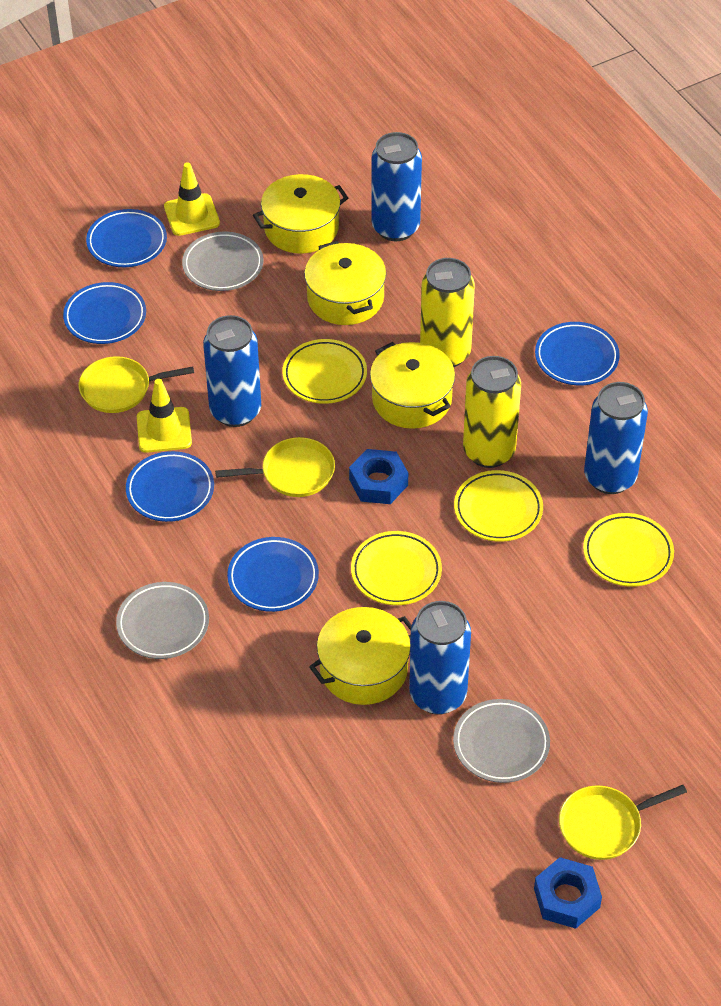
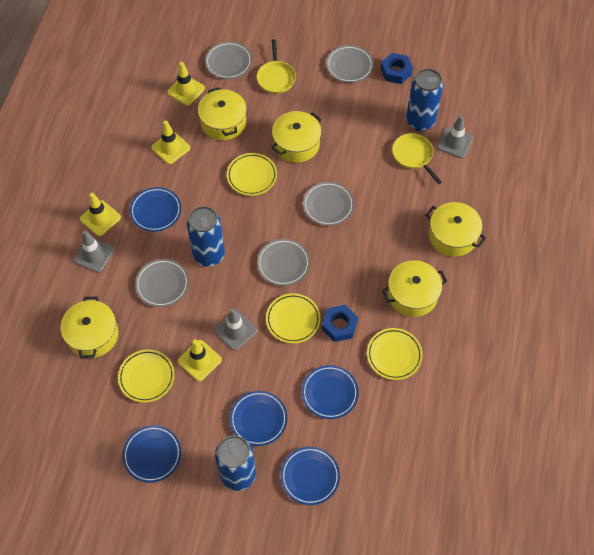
blue can: [203,315,261,427] [372,132,422,241] [409,601,471,715] [584,382,648,494] = 4 -> [187,206,225,266] [215,435,256,491] [406,69,443,131] = 3
grey plate: [116,582,209,659] [182,232,263,291] [453,699,550,783] = 3 -> [135,259,189,307] [205,42,252,79] [257,239,310,286] [303,182,354,226] [326,45,374,83] = 5
grey traffic cone: none = 0 -> [73,230,114,273] [214,308,257,351] [437,115,473,158] = 3
yellow can: [420,258,475,367] [463,356,521,468] = 2 -> none = 0
yellow pan: [79,356,194,413] [215,437,335,497] [559,785,687,860] = 3 -> [257,39,296,94] [392,133,442,184] = 2
yellow pot: [253,174,348,254] [304,241,386,325] [309,607,412,705] [370,342,455,429] = 4 -> [60,296,118,358] [198,87,247,140] [271,111,321,163] [382,260,447,317] [426,202,486,257] = 5
yellow traffic cone: [137,379,192,453] [164,162,220,236] = 2 -> [80,193,121,236] [151,121,190,164] [167,62,205,106] [178,339,222,381] = 4

